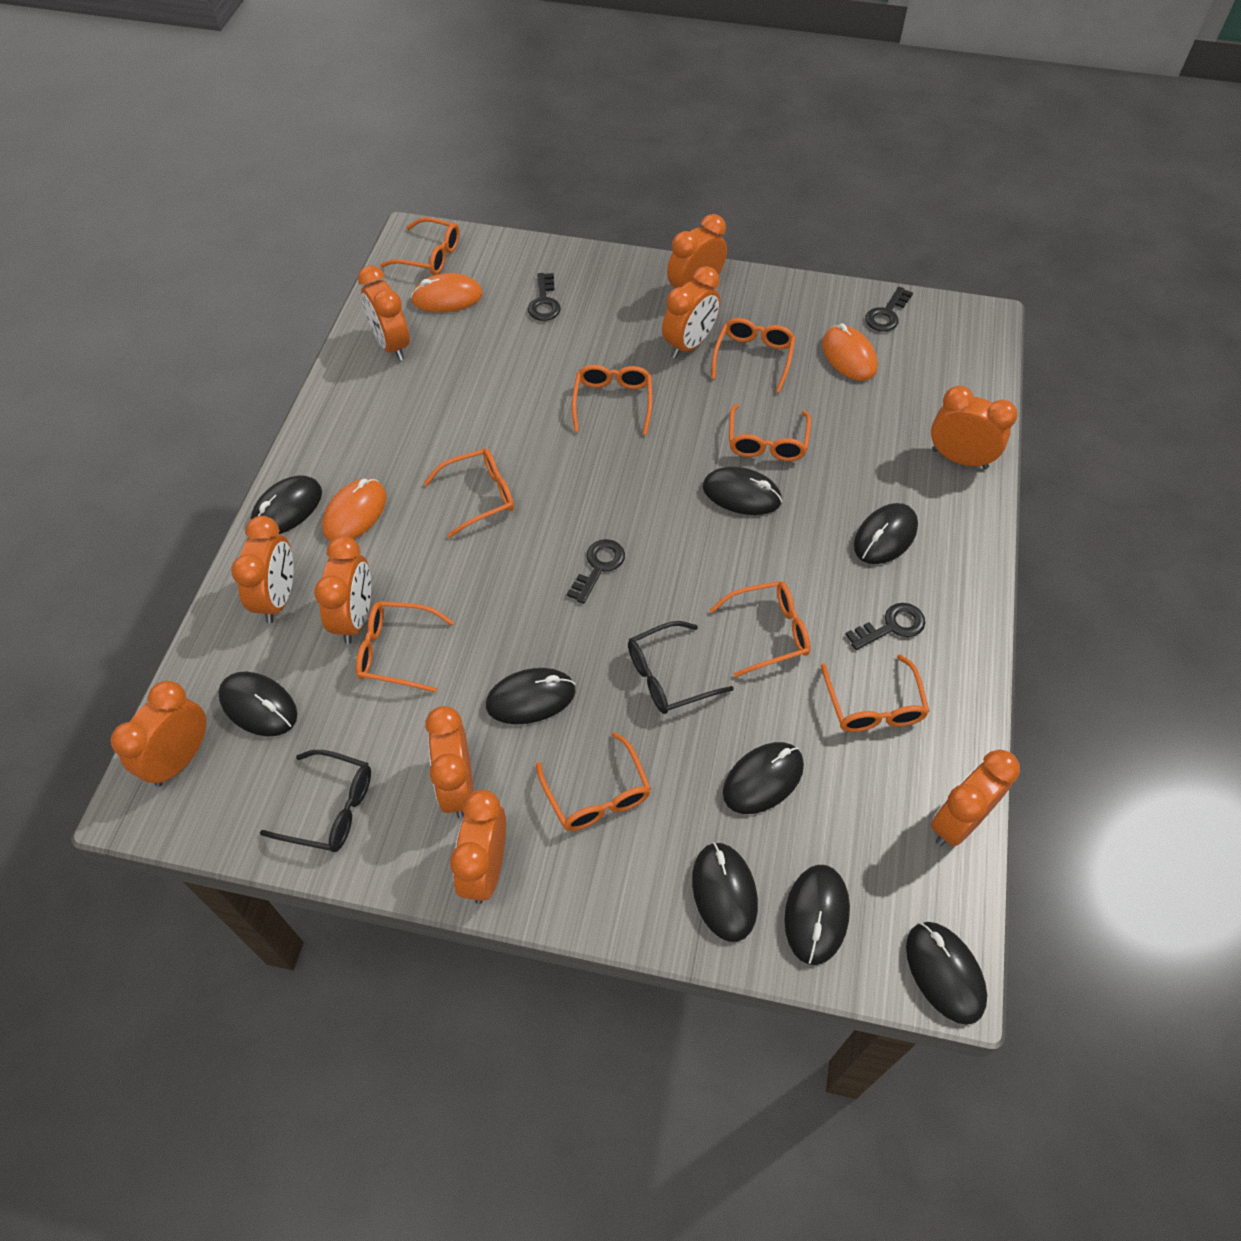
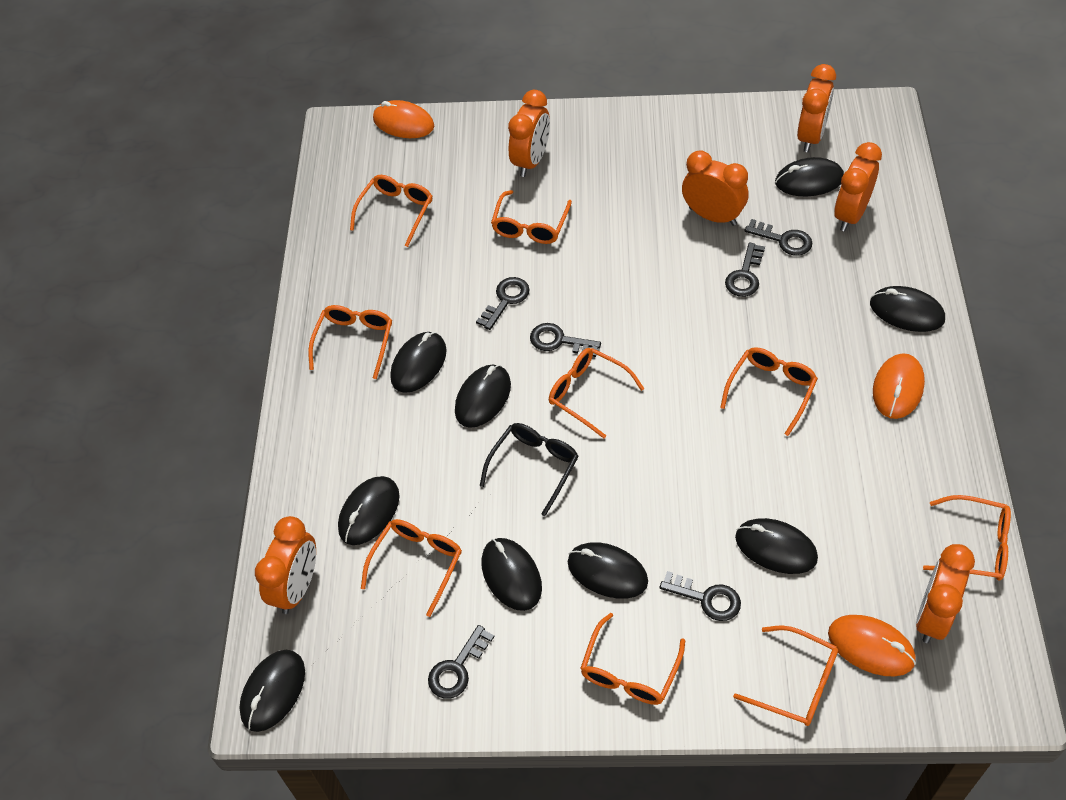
black glasses: [260,750,371,852] [628,621,734,714] = 2 -> [480,423,579,516] = 1
black key: [528,273,561,321] [567,539,625,604] [845,603,925,650] [865,287,913,332] = 4 -> [428,625,494,699] [476,277,530,330] [530,323,601,357] [659,571,741,621] [725,243,765,297] [745,219,812,256] = 6
orange clock: [110,681,206,787] [231,516,294,623] [314,536,371,644] [358,265,410,361] [425,706,474,818] [450,790,506,904] [662,266,720,358] [667,214,727,288] [931,386,1018,469] [931,749,1020,846] = 10 -> [255,516,316,614] [508,90,550,177] [682,151,748,226] [797,64,836,152] [834,142,882,232] [916,544,975,643] = 6

